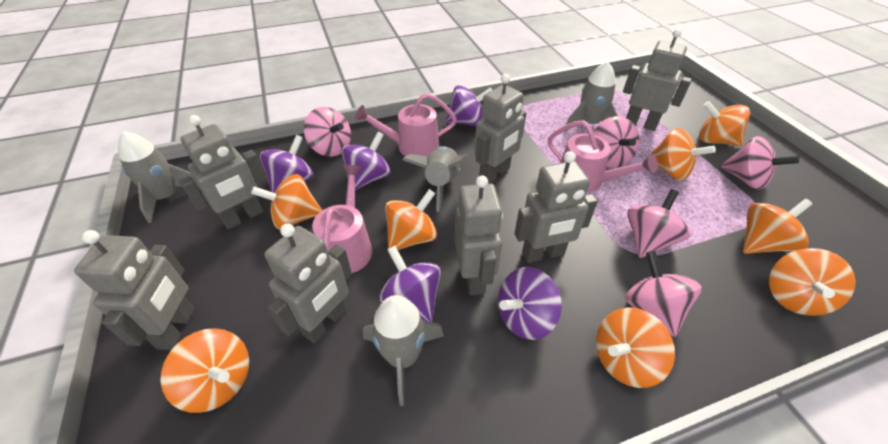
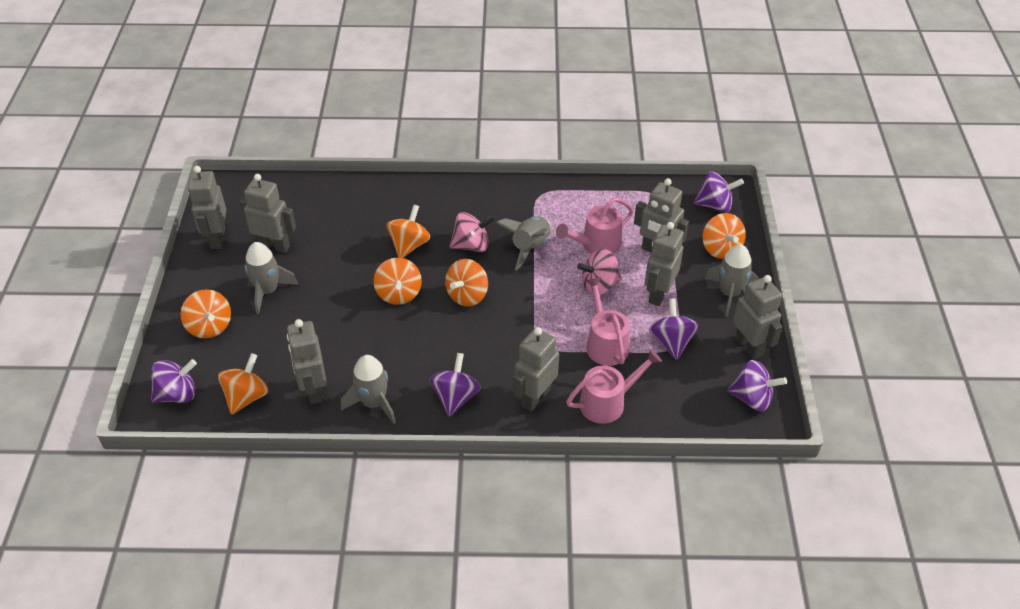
orange spinning top: [160,328,249,413] [251,174,322,230] [385,189,437,250] [596,307,675,388] [651,128,716,180] [699,101,750,146] [743,199,812,254] [769,248,856,316] = 8 -> [180,289,231,338] [218,353,268,415] [374,258,422,305] [386,205,430,258] [445,259,488,307] [703,213,746,259] = 6
pink spinning top: [304,107,351,157] [594,116,640,168] [625,251,702,337] [627,189,691,258] [721,136,799,190] = 5 -> [450,212,495,252] [577,249,622,295] = 2

